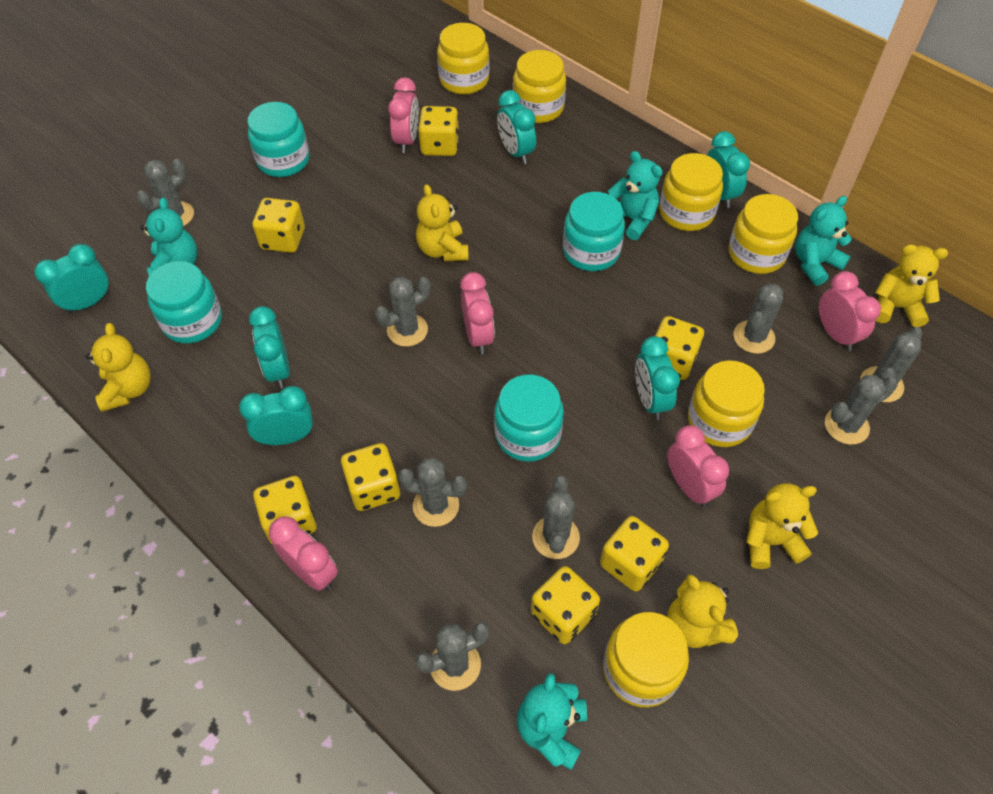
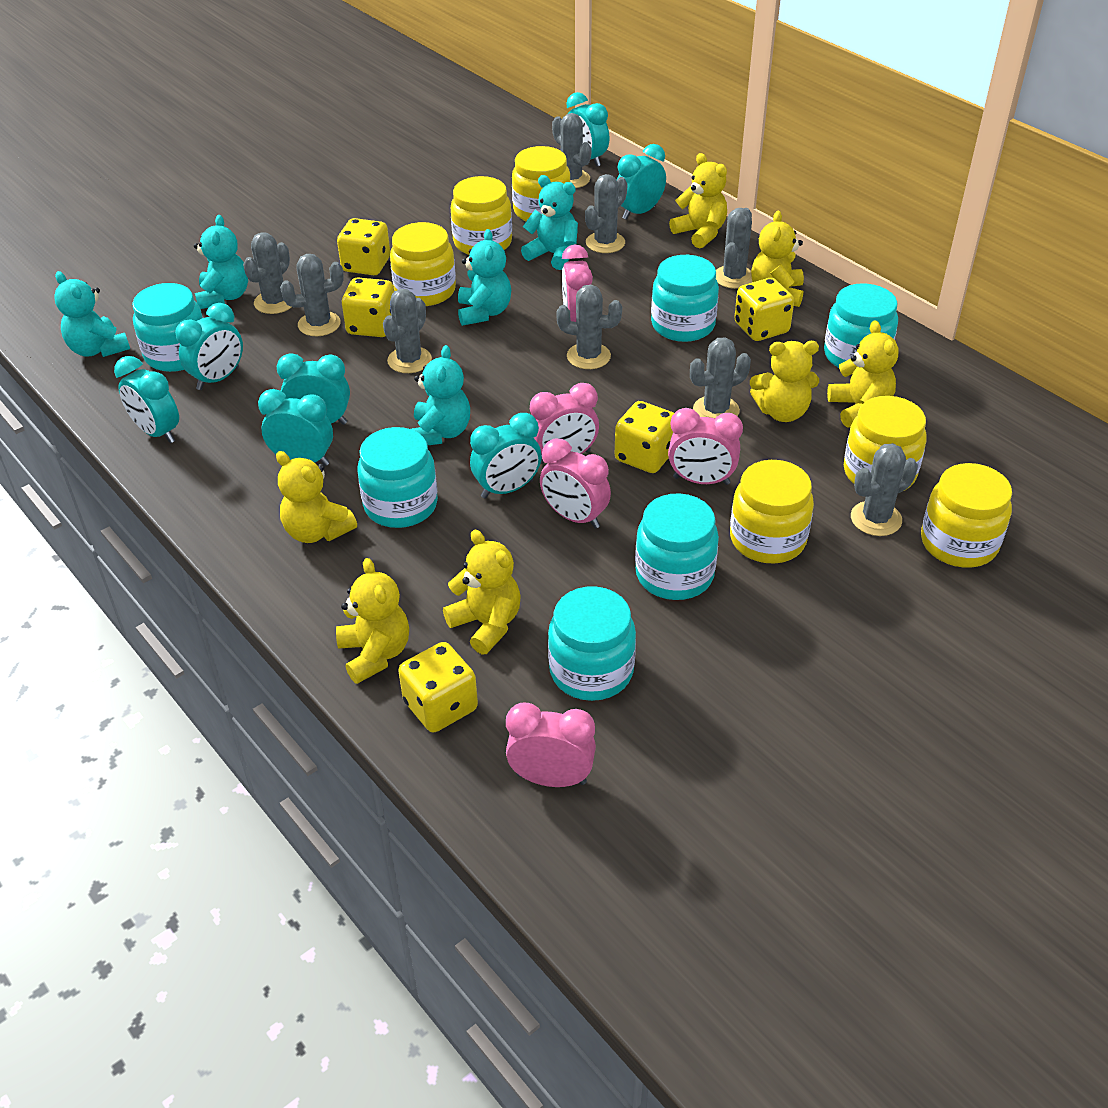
grey cactus: [137,159,194,226] [375,277,430,347] [398,458,467,527] [415,622,489,691] [532,476,580,559] [733,283,783,354] [825,375,897,445] [860,327,923,402] = 8 -> [243,232,292,314] [280,254,344,336] [383,289,432,373] [552,113,591,188] [556,285,622,369] [585,174,627,253] [690,337,751,418] [716,208,752,289] [851,443,918,536] = 9
turquoise clock: [35,244,110,314] [239,386,313,445] [249,306,290,389] [497,90,536,164] [635,336,680,420] [707,131,750,208] = 6 -> [114,356,179,443] [175,303,243,390] [258,389,333,466] [277,353,350,425] [470,413,542,498] [566,92,610,166] [617,144,666,220] = 7
turquoise jar: [146,261,222,344] [248,102,309,177] [494,375,564,462] [563,192,625,271] = 4 -> [132,283,203,372] [358,427,438,528] [548,587,636,701] [635,493,719,600] [651,255,719,342] [824,283,898,368] = 6
turquoise teddy bear: [140,198,197,276] [517,673,587,770] [608,151,663,240] [796,196,852,286] = 4 -> [54,271,130,357] [194,215,248,309] [412,345,470,446] [458,229,511,326] [521,175,578,270] = 5
yellow dice: [253,198,305,253] [253,476,317,545] [341,443,400,511] [418,106,459,156] [531,566,600,644] [600,516,669,592] [655,316,704,380] = 7 -> [337,218,390,275] [342,277,394,337] [398,642,478,733] [615,401,674,473] [734,278,794,341] = 5
yellow teddy bear: [86,323,151,412] [416,184,469,261] [667,574,738,648] [746,483,818,569] [875,244,948,327] = 5 -> [276,451,357,543] [336,558,409,684] [443,530,520,655] [669,153,727,249] [750,341,819,422] [751,211,804,307] [827,320,898,427] = 7

